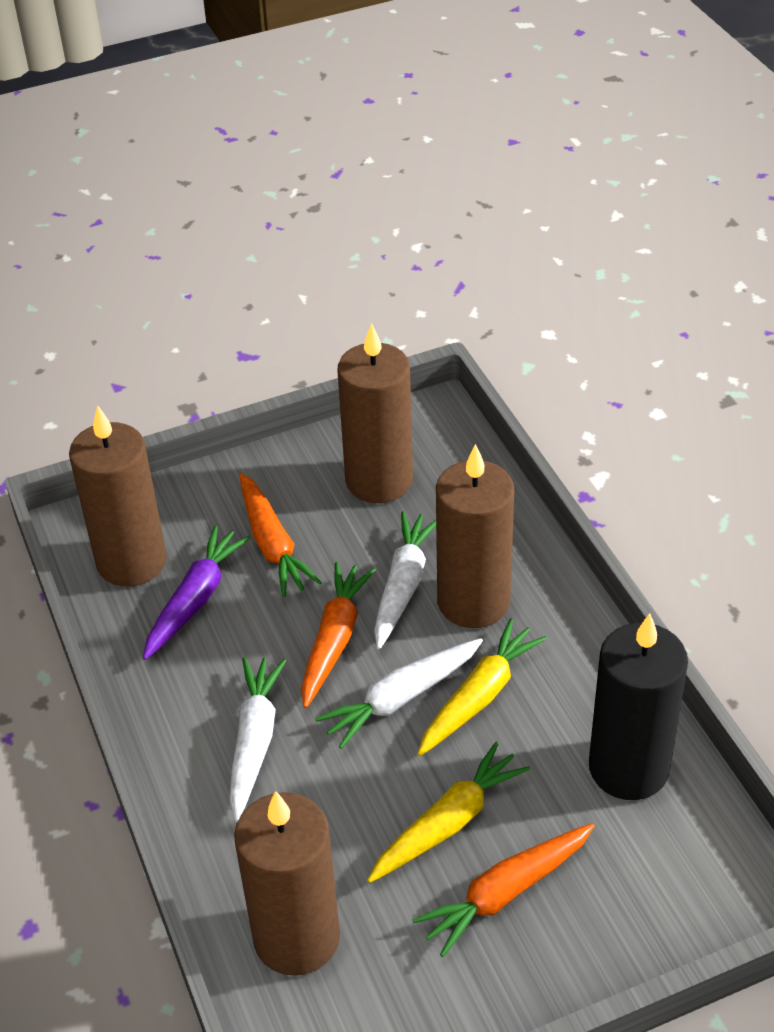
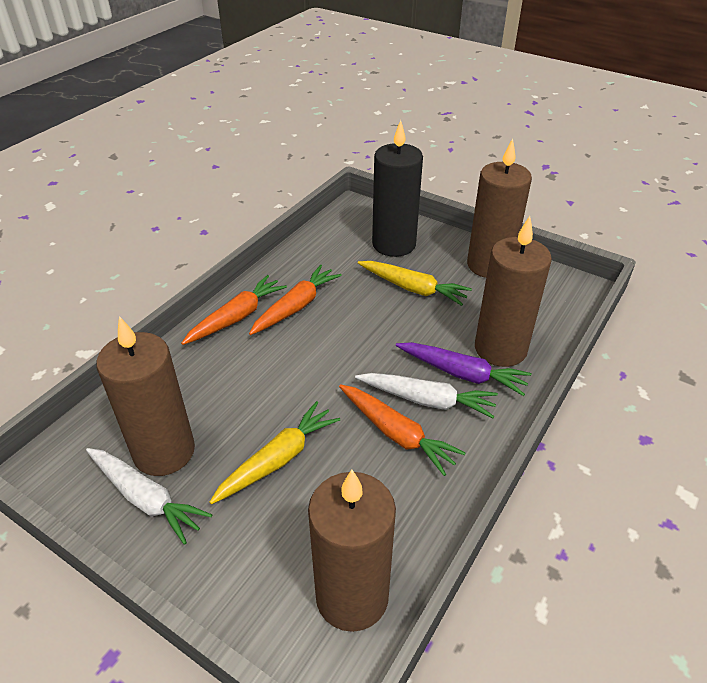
white carrot: [229,657,287,822] [315,638,483,749] [374,511,436,649] = 3 -> [86,448,213,545] [355,373,498,418] = 2

